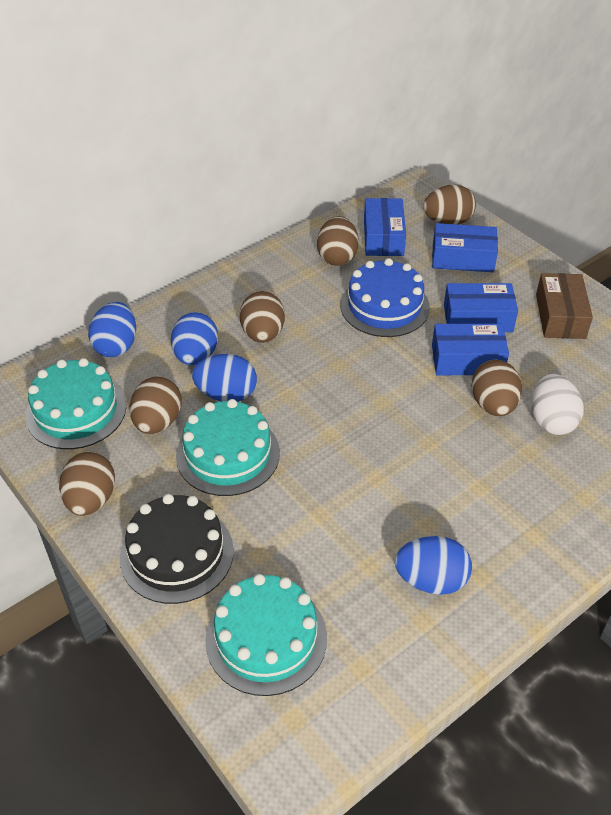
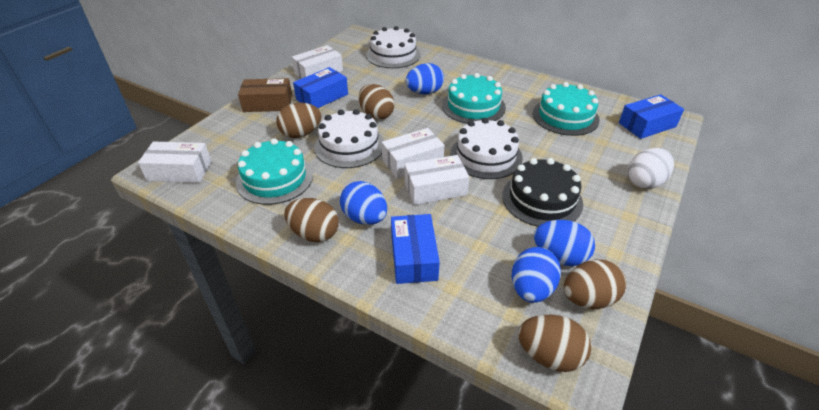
blue box: [364,198,406,256] [432,223,498,272] [432,324,509,375] [444,283,518,332] = 4 -> [293,67,348,108] [391,214,440,284] [619,94,684,139] = 3
blue cake: [341,258,430,337] = 1 -> none = 0
brown egg: [59,452,115,516] [130,376,182,434] [240,291,285,343] [317,216,359,266] [423,185,476,225] [471,360,522,416] = 6 -> [276,103,322,138] [284,198,339,242] [359,84,395,120] [518,315,591,372] [564,259,626,309] = 5
white box: none = 0 -> [138,141,211,183] [292,45,343,79] [382,128,445,179] [404,155,469,205] = 4
white cake: none = 0 -> [314,109,384,168] [366,26,421,68] [450,118,523,179] = 3

